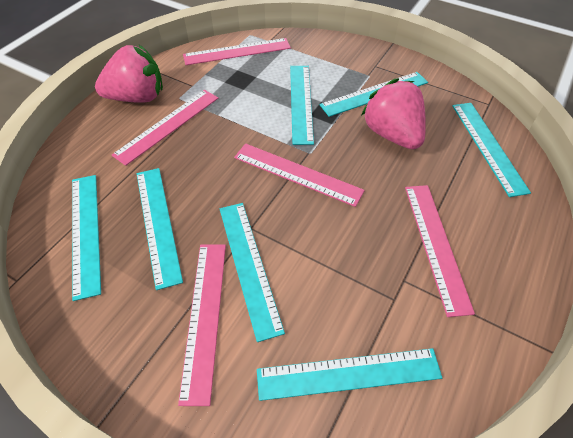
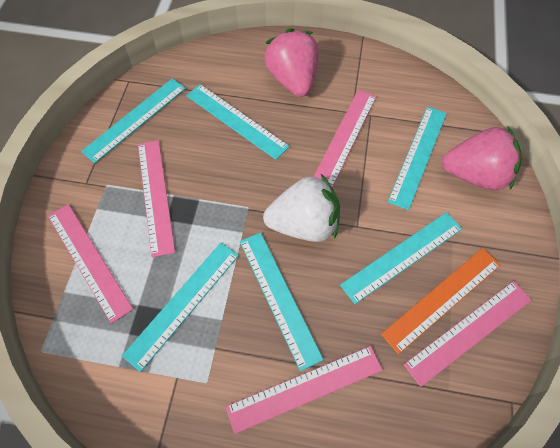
orange ruler: none = 0 -> [381,248,501,354] = 1
turquoise ruler: [72,175,101,301] [137,168,183,290] [220,203,285,342] [257,348,442,401] [290,66,314,145] [319,72,428,117] [452,103,531,197] = 7 -> [81,78,186,163] [122,243,239,372] [186,84,290,160] [240,233,324,371] [340,212,462,304] [388,107,447,210] = 6
white strawberry: none = 0 -> [263,174,340,242] = 1

